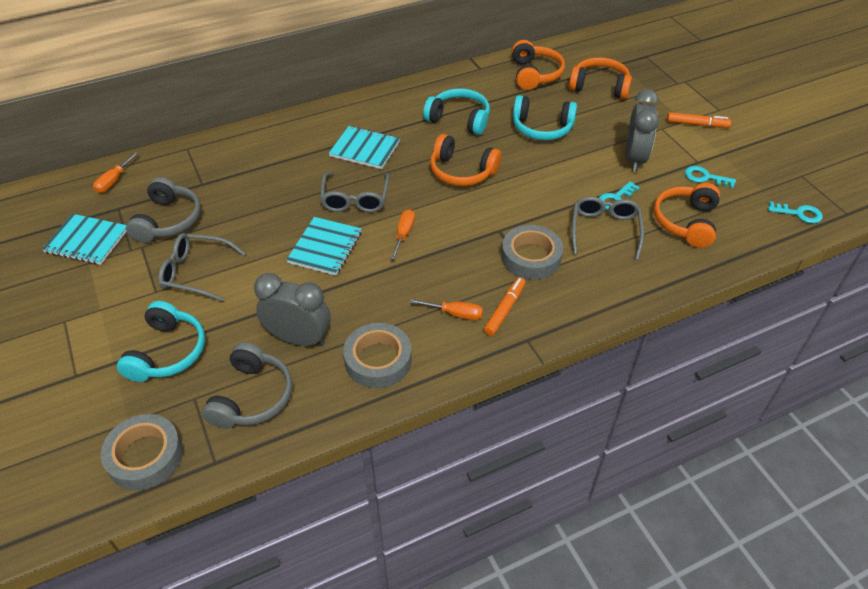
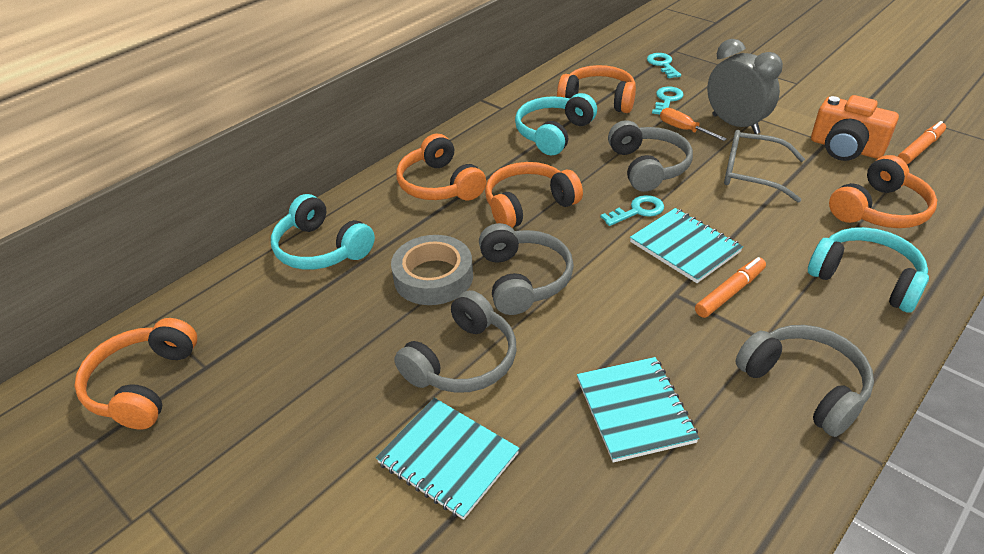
grey clock: [254,273,331,346] [626,89,659,172] = 2 -> [707,39,783,134] = 1
grey glasses: [158,233,246,302] [320,172,389,212] [572,196,644,260] = 3 -> [724,130,805,202] = 1
grey headphones: [126,177,201,243] [202,342,292,429] = 2 -> [394,290,517,393] [479,223,574,315] [608,120,693,192] [735,325,874,437] = 4
grey tape: [101,414,183,490] [343,323,412,388] [501,225,563,280] = 3 -> [391,235,473,305] = 1
orange camera: none = 0 -> [811,95,899,161] = 1
orange headphones: [430,134,501,186] [512,40,565,90] [569,57,632,99] [654,183,720,248] = 4 -> [74,318,197,430] [396,134,486,200] [485,162,583,228] [557,65,636,113] [829,155,937,228] = 5
orange screwdriver: [93,152,138,193] [390,209,415,260] [410,299,483,320] = 3 -> [660,108,727,141] = 1

